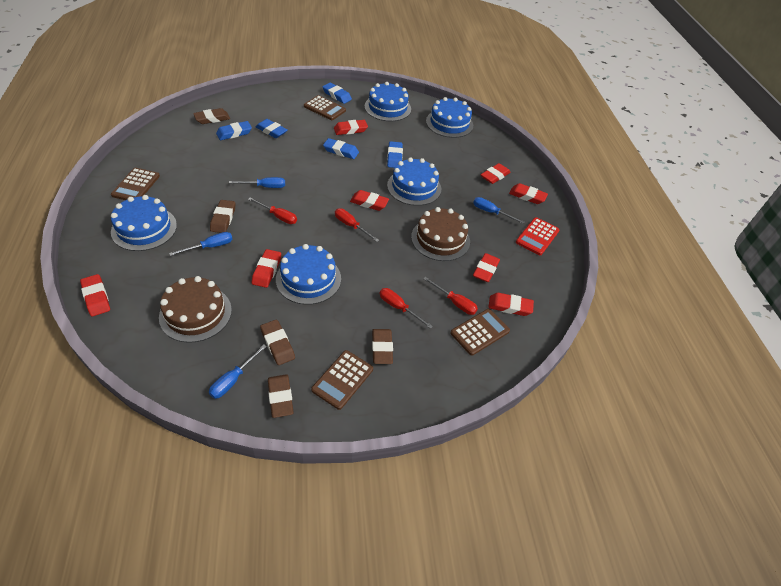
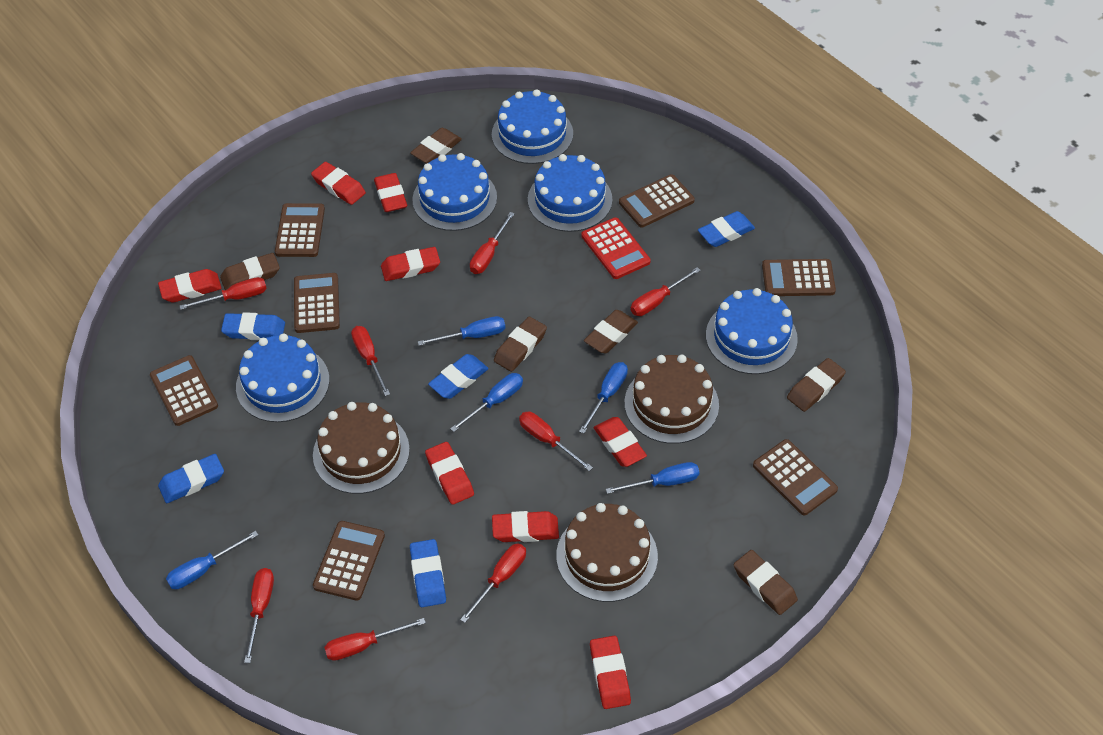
blue screwdriver: [169,232,232,256] [209,344,267,399] [229,177,285,188] [473,197,524,224] = 4 -> [166,531,258,589] [418,316,505,346] [450,373,523,432] [579,362,628,434] [606,462,699,494] = 5
brown cake: [159,276,232,343] [411,207,470,261] = 2 -> [313,402,410,494] [556,503,658,602] [624,354,719,444] = 3
brown calculator: [111,167,160,200] [304,95,346,120] [311,350,373,410] [451,309,510,356] = 4 -> [150,355,218,426] [275,203,325,257] [294,273,340,333] [313,521,385,601] [619,174,695,228] [753,439,838,515] [762,259,836,296] = 7
brown eraser: [193,108,230,124] [210,200,235,233] [260,320,295,365] [268,374,294,418] [372,329,393,364] = 5 -> [220,253,280,290] [410,128,462,163] [494,317,547,372] [584,310,638,354] [734,550,798,615] [787,358,846,412] = 6
red screwdriver: [248,197,297,224] [335,208,379,242] [379,288,433,329] [423,277,478,315] = 4 -> [180,277,267,310] [244,568,274,663] [324,618,426,661] [351,326,390,396] [460,543,526,623] [470,212,515,274] [519,412,593,471] [631,267,701,316] = 8

